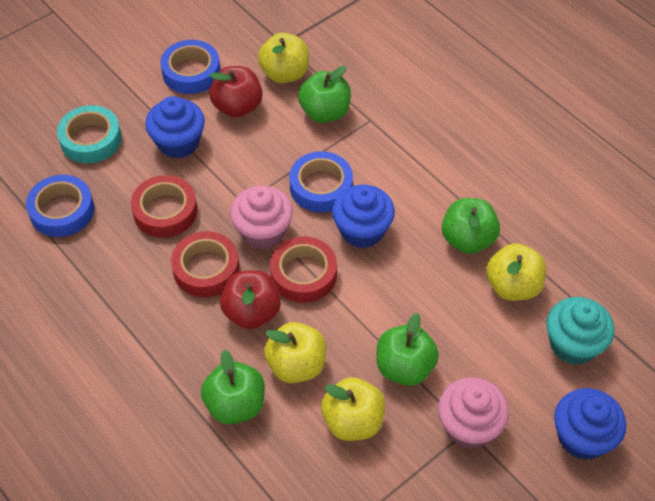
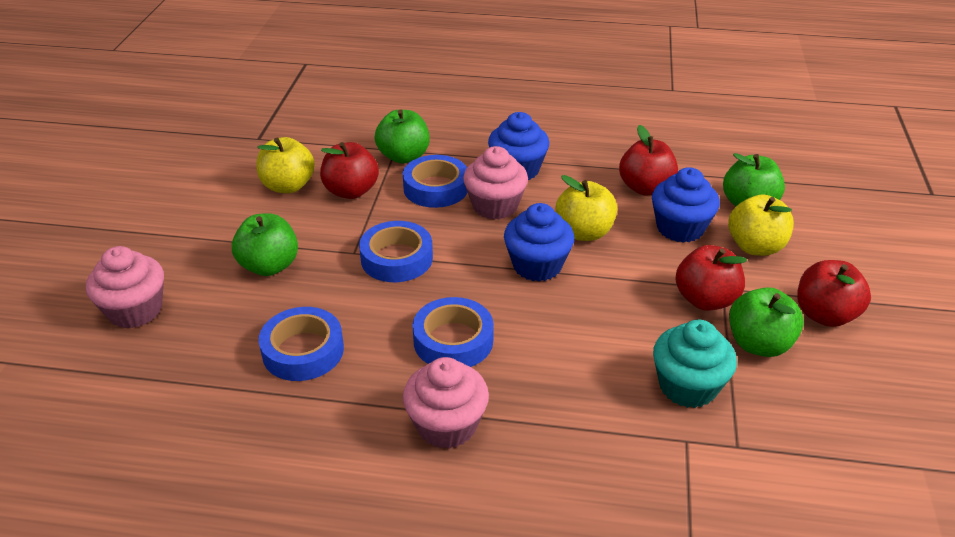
blue tape: [26,175,94,237] [160,40,221,94] [289,151,353,212] = 3 -> [259,307,344,381] [359,221,433,282] [403,155,468,208] [412,297,494,367] = 4
pink cupcake: [230,186,293,249] [438,377,509,449] = 2 -> [86,246,164,328] [403,357,489,449] [463,146,528,220] = 3
red apple: [209,66,262,117] [220,271,281,329] = 2 -> [320,142,379,199] [619,125,678,195] [675,245,747,311] [797,260,871,327] = 4
red tape: [131,175,197,238] [171,231,239,297] [270,236,337,303] = 3 -> none = 0
turquoise tape: [57,105,122,163] = 1 -> none = 0
yellow apple: [258,33,309,83] [264,322,326,383] [321,377,385,441] [486,243,546,301] = 4 -> [256,137,315,193] [555,175,617,241] [728,194,794,256] = 3

